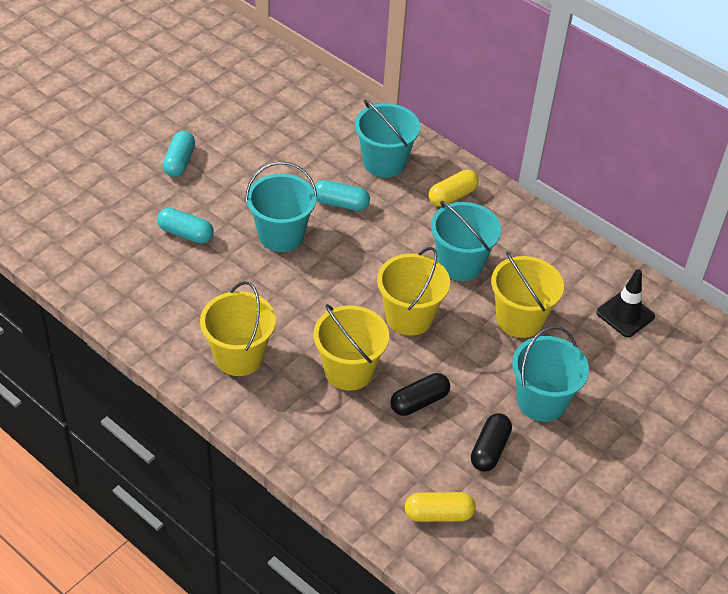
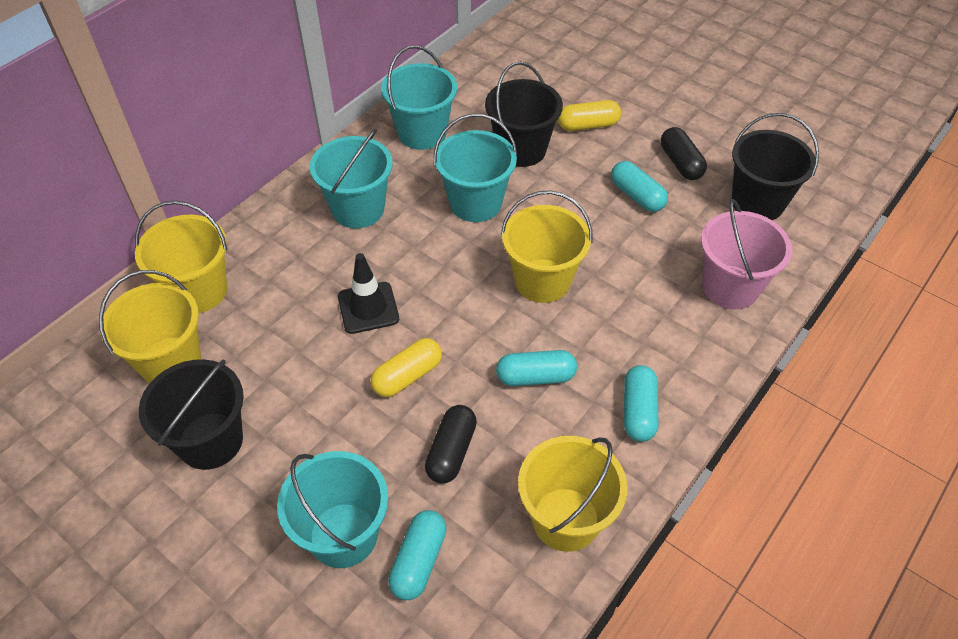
black bucket: none = 0 -> [139,359,244,470] [485,62,563,167] [732,113,819,220] = 3
pink bucket: none = 0 -> [701,199,792,309] = 1
turquoise capsule: [157,208,214,243] [163,131,195,177] [315,180,370,211] = 3 -> [388,510,447,600] [496,350,577,386] [611,161,668,212] [624,365,659,442] = 4

